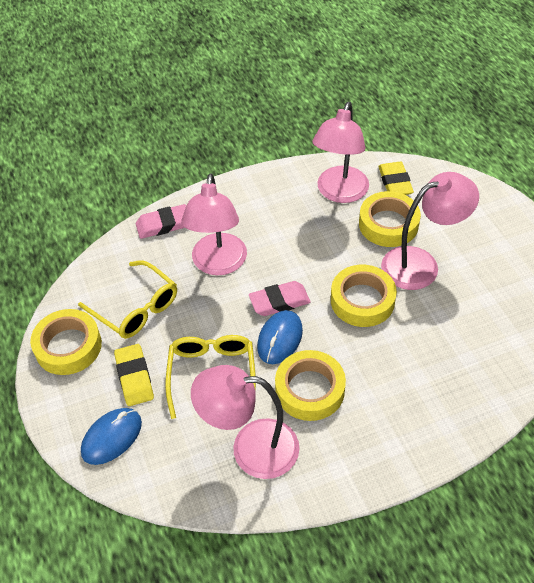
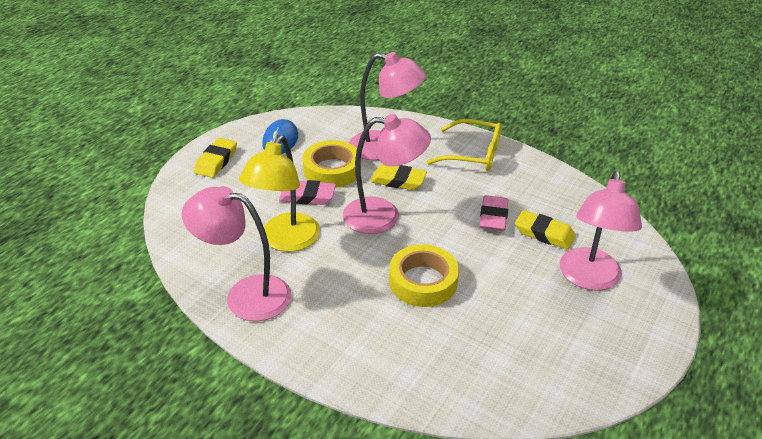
blue mouse: [81,408,142,465] [257,310,303,364] = 2 -> [262,119,298,154] = 1
yellow eraser: [114,344,154,406] [378,162,414,195] = 2 -> [194,138,237,178] [370,164,427,190] [515,210,576,250] = 3
yellow glasses: [78,260,177,339] [165,335,256,419] = 2 -> [427,119,501,171] = 1
yellow lamp: none = 0 -> [239,135,320,252] = 1
yellow tape: [30,309,102,375] [275,350,346,421] [331,265,397,327] [359,191,421,247] = 4 -> [303,140,361,188] [389,244,459,307] = 2

